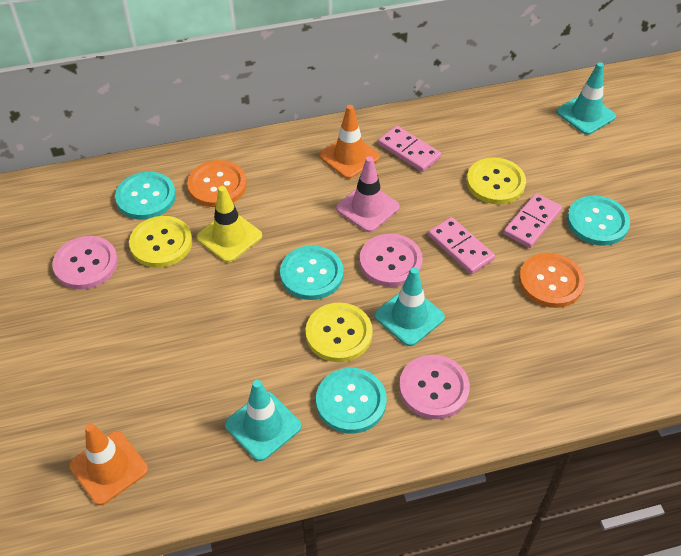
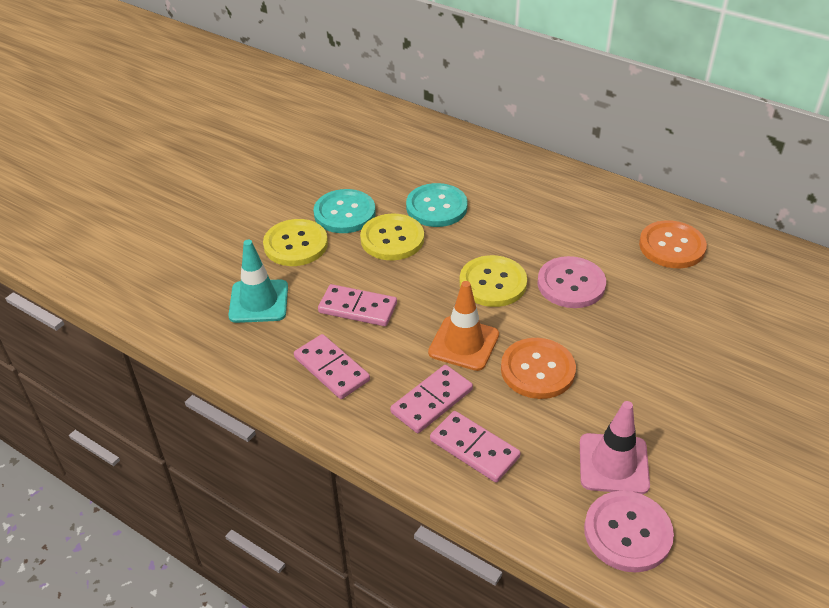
orange traffic cone: [69,423,148,505] [319,105,380,179] = 2 -> [428,281,499,371] = 1
pink button: [52,236,118,289] [360,234,423,287] [399,355,470,419] = 3 -> [537,256,606,308] [584,491,674,572] = 2
pink domino: [378,126,441,172] [428,217,495,274] [504,193,562,248] = 3 -> [294,334,370,399] [318,284,397,326] [390,365,473,433] [430,411,521,482] = 4
turquoise button: [115,172,176,220] [280,245,344,300] [316,368,387,433] [567,195,630,246] = 4 -> [313,189,376,233] [406,183,468,227] = 2
turquoise traffic cone: [225,380,301,461] [374,267,445,346] [557,62,616,135] = 3 -> [228,240,288,323] = 1
yellow traffic cone: [197,186,262,263] = 1 -> none = 0

